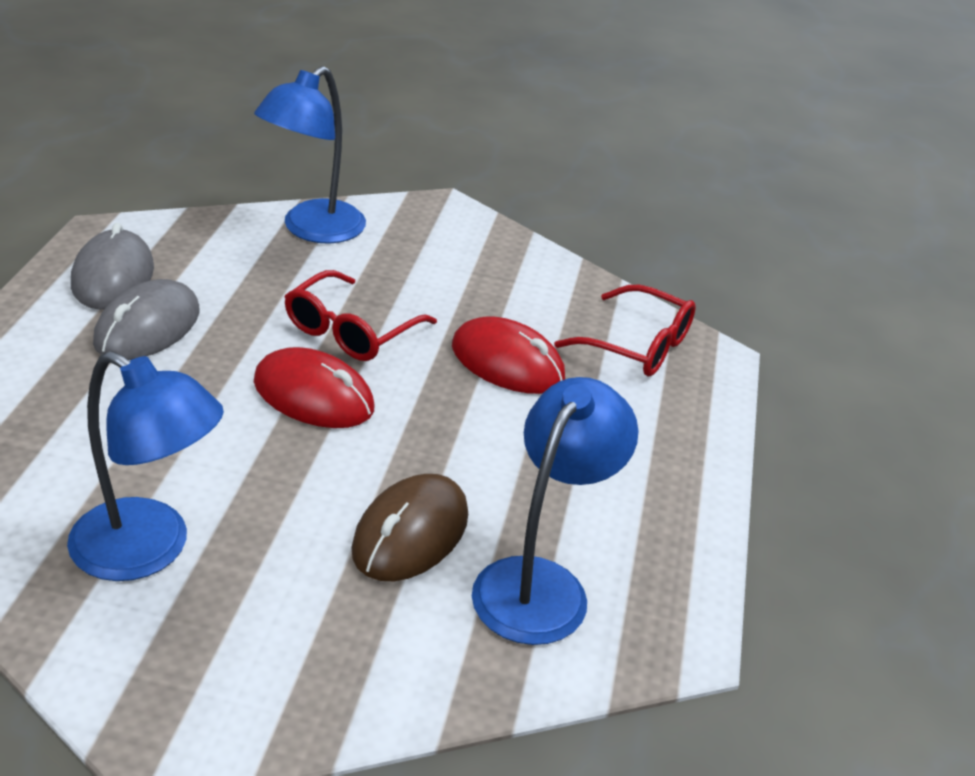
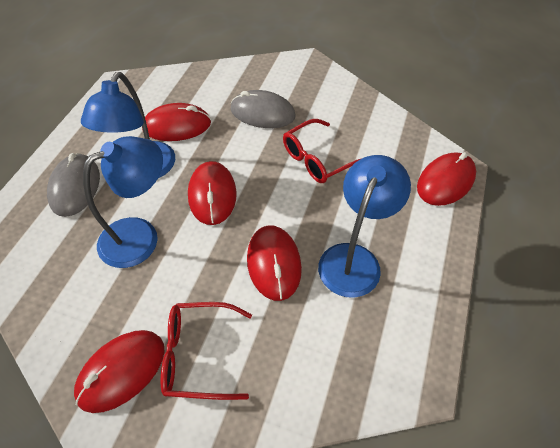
brown mouse: [351,474,468,581] = 1 -> none = 0
red mouse: [254,347,374,428] [452,316,565,394] = 2 -> [74,330,165,413] [142,103,211,141] [188,161,237,225] [247,225,302,301] [417,152,476,206] = 5

